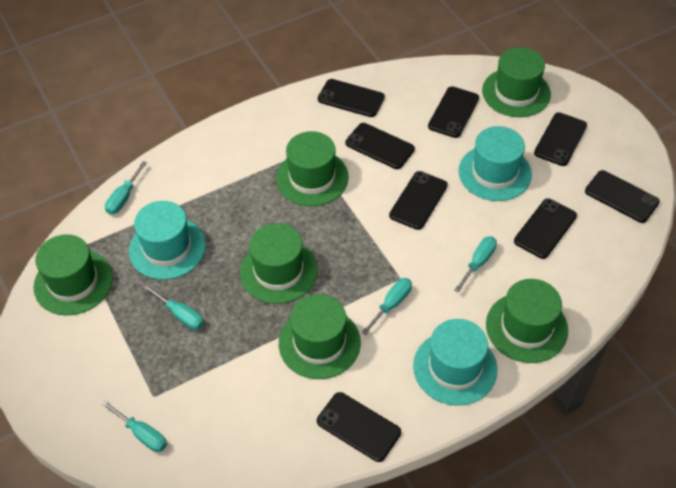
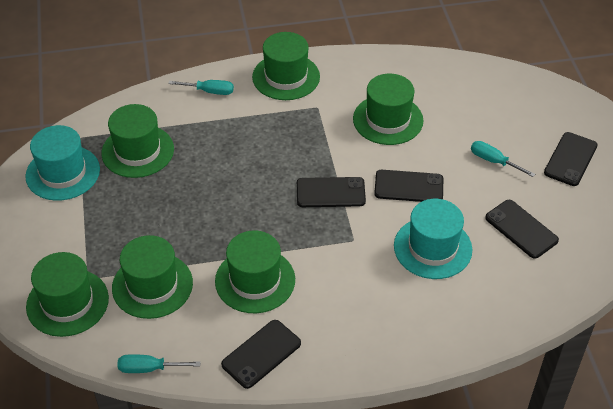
black phone: [317,392,401,462] [318,79,385,117] [345,123,415,169] [389,171,448,230] [428,86,479,138] [514,198,577,259] [534,112,587,166] [585,170,660,223] = 8 -> [221,320,301,389] [297,177,366,207] [374,170,443,202] [485,200,559,259] [544,132,598,186] = 5
turquoise hat: [129,201,206,280] [413,319,497,406] [459,126,532,201] = 3 -> [25,125,100,201] [394,199,472,279] = 2
turquoise screwdriver: [101,400,167,452] [105,161,147,215] [143,284,204,330] [362,278,412,335] [454,236,497,292] = 5 -> [118,354,201,373] [168,80,234,95] [471,141,535,177] = 3

